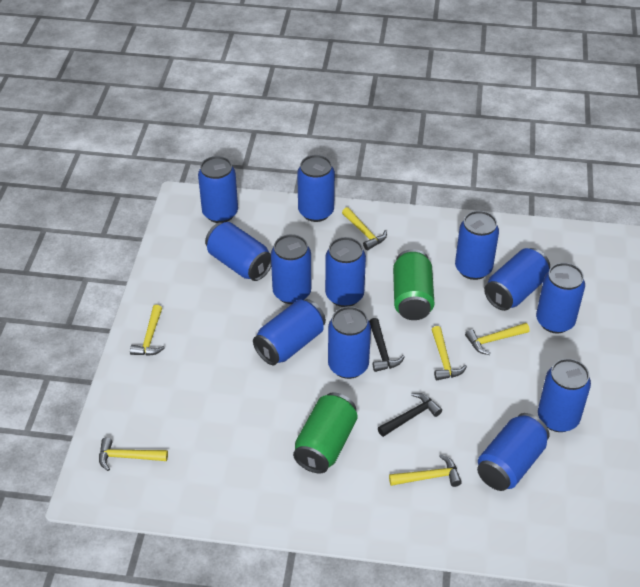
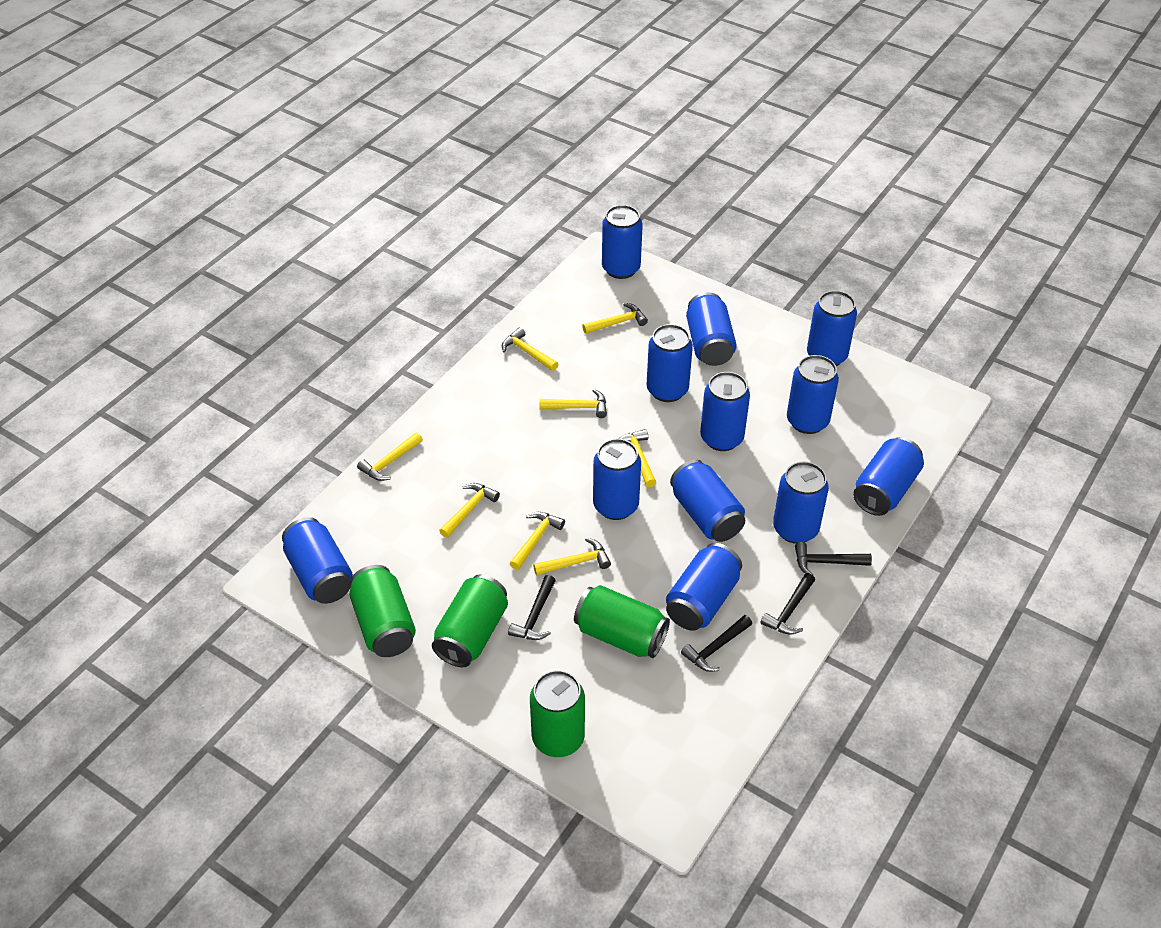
black hammer: [369,318,404,372] [378,393,442,437] = 2 -> [508,575,556,640] [681,615,752,672] [761,573,815,635] [795,542,872,575] = 4
green can: [293,393,358,474] [393,249,434,320] = 2 -> [349,565,416,657] [432,575,508,667] [530,670,585,757] [574,585,670,658] = 4
yellow hammer: [99,438,168,471] [130,305,165,356] [342,207,387,250] [389,454,462,487] [432,326,467,380] [465,323,530,355] = 6 -> [357,432,423,481] [439,483,500,538] [502,327,558,371] [509,512,565,570] [533,538,611,576] [539,389,607,418] [582,303,648,334] [619,429,656,487] = 8

